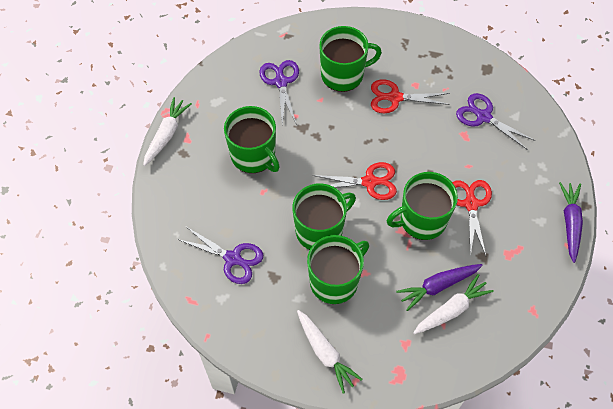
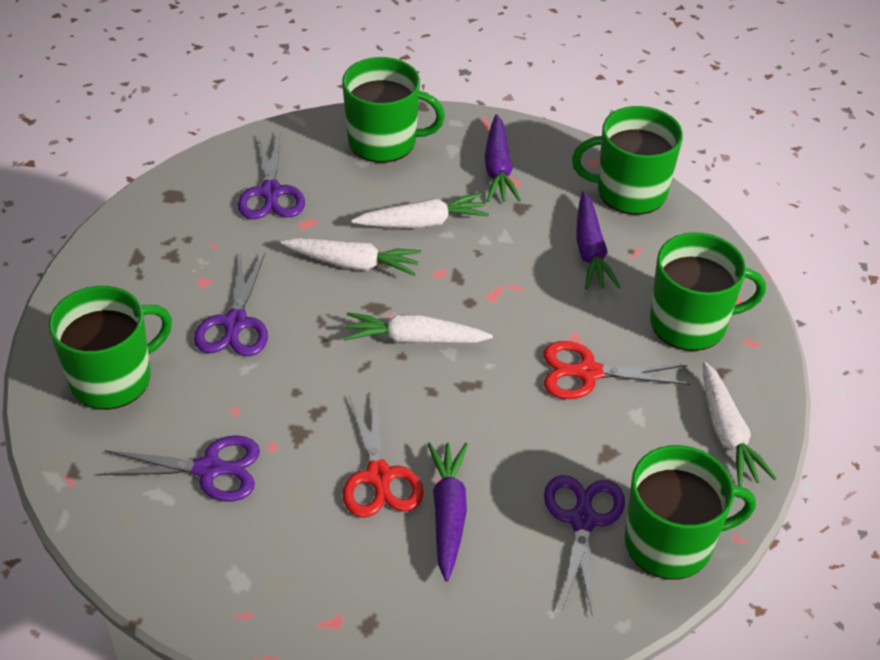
purple carrot: [396,264,483,311] [559,182,583,263] = 2 -> [428,442,468,581] [484,114,521,202] [576,191,620,290] = 3
purple scissors: [177,226,263,284] [259,60,299,125] [456,93,535,150] = 3 -> [99,435,260,501] [194,253,268,356] [238,133,305,219] [544,475,625,616] = 4
red scissors: [312,162,397,200] [371,79,450,113] [452,180,492,257] = 3 -> [343,392,424,518] [543,341,690,399] = 2
white carrot: [143,97,192,166] [297,310,363,394] [413,274,494,334] = 3 -> [281,238,421,276] [343,312,493,344] [351,193,489,228] [703,362,777,486] = 4

